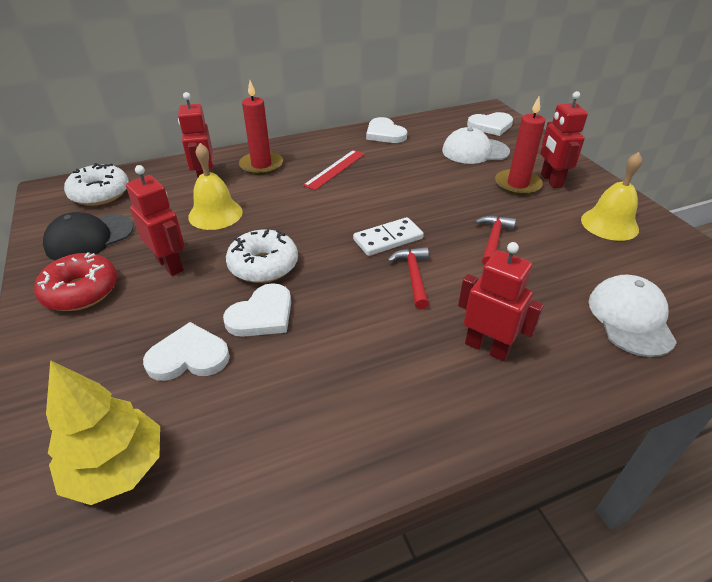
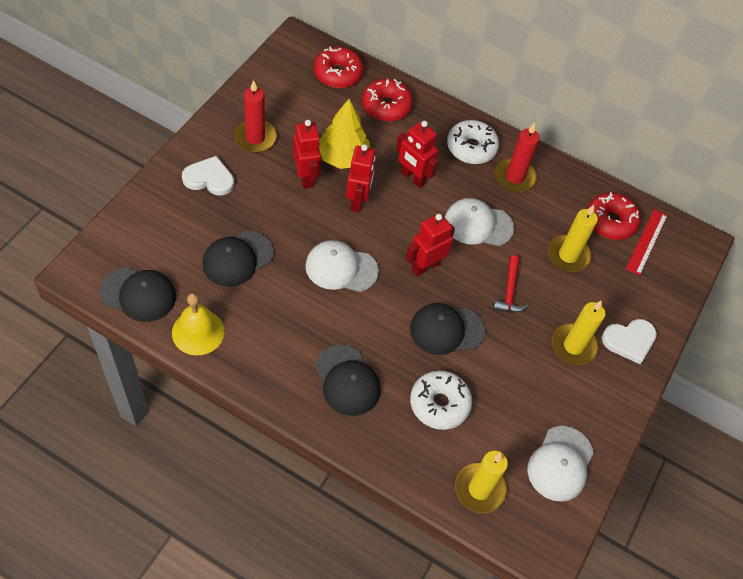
black cap: [43,212,133,260] = 1 -> [100,267,176,322] [202,231,274,287] [315,345,381,416] [410,303,485,355] = 4
red donut: [34,252,117,311] = 1 -> [313,47,364,88] [362,79,413,121] [587,192,641,240] = 3
red hammer: [387,247,429,309] [475,216,516,265] = 2 -> [493,255,529,313] = 1
white cap: [442,127,510,164] [589,275,677,357] = 2 -> [305,240,379,292] [445,198,514,246] [528,426,594,502] = 3
white domino: [353,217,424,256] = 1 -> none = 0
white heart: [143,322,230,381] [223,283,291,337] [366,117,407,143] [467,112,513,136] = 4 -> [182,156,234,196] [602,319,657,364] = 2
yellow bell: [188,143,243,230] [581,152,642,241] = 2 -> [172,293,225,355] = 1
yellow candle: none = 0 -> [455,451,508,513] [548,205,598,272] [552,300,605,365] = 3

